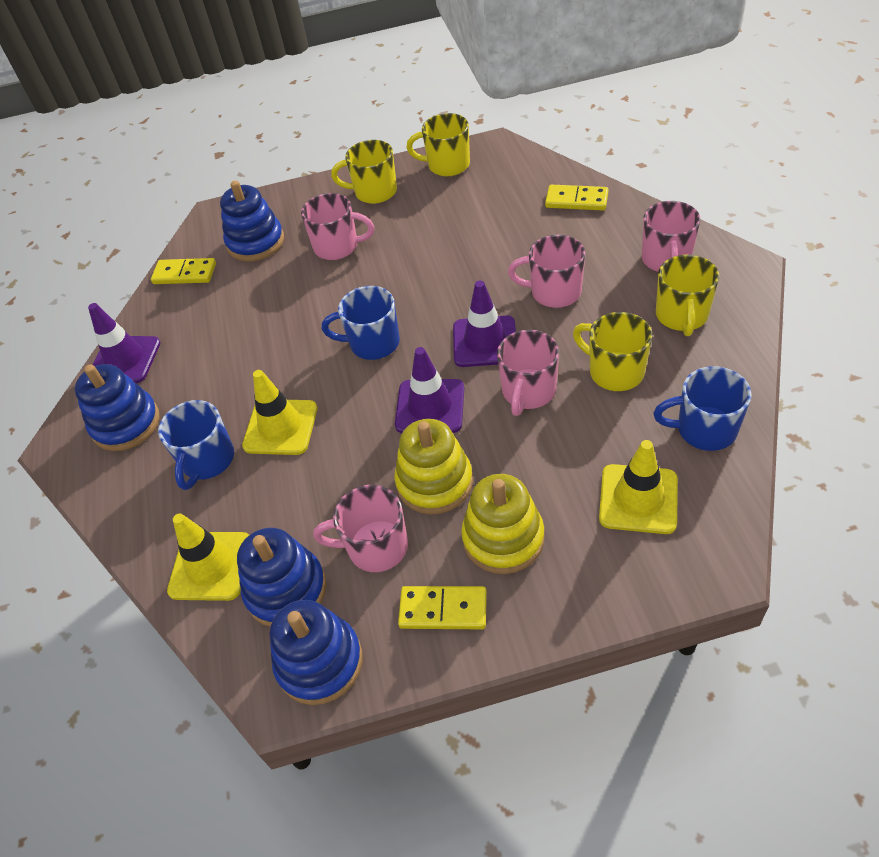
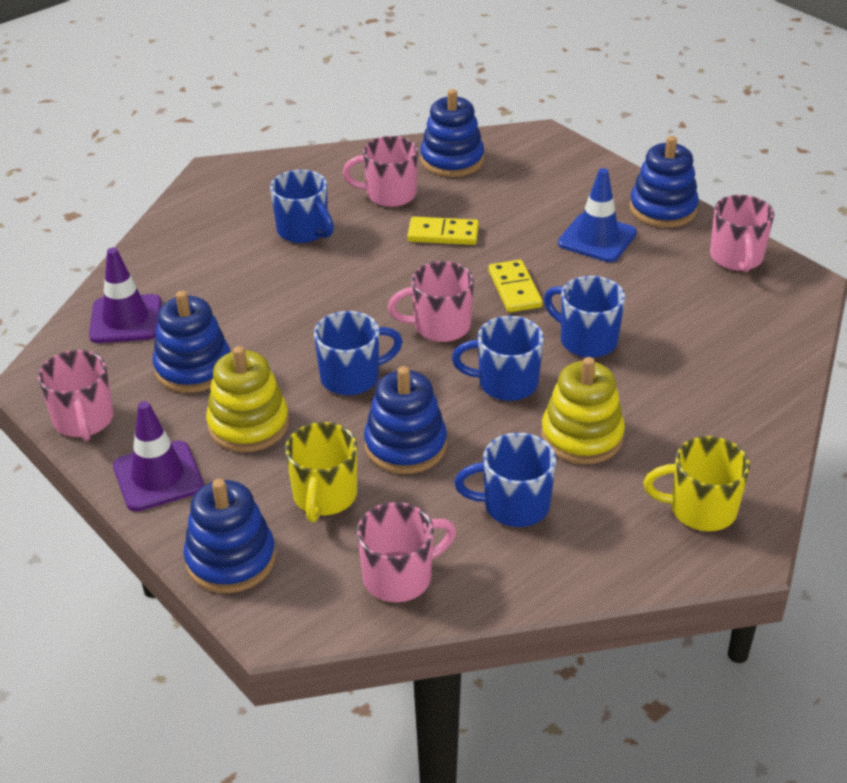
blue mug: [158,400,234,490] [322,286,400,360] [653,366,752,451] = 3 -> [270,170,334,243] [314,311,403,395] [452,316,544,401] [454,433,556,527] [544,276,625,358] = 5
blue stacking toy: [74,364,159,451] [220,181,284,261] [237,528,327,627] [270,600,362,705] = 4 -> [153,291,230,393] [183,479,276,593] [364,366,447,474] [420,89,484,177] [630,136,699,228] = 5
blue traffic cone: none = 0 -> [558,168,637,262] = 1
purple traffic cone: [88,303,161,383] [395,347,464,433] [453,281,516,367] = 3 -> [89,248,162,343] [113,401,204,512] = 2
yellow domino: [151,258,216,284] [398,586,487,629] [545,185,609,211] = 3 -> [407,217,479,245] [488,260,543,312] = 2
yellow mug: [331,140,397,204] [406,113,470,176] [573,312,652,391] [656,255,719,336] = 4 -> [285,422,357,522] [643,436,750,531] = 2
yellow traffic cone: [167,513,249,601] [242,370,317,455] [599,440,678,534] = 3 -> none = 0

